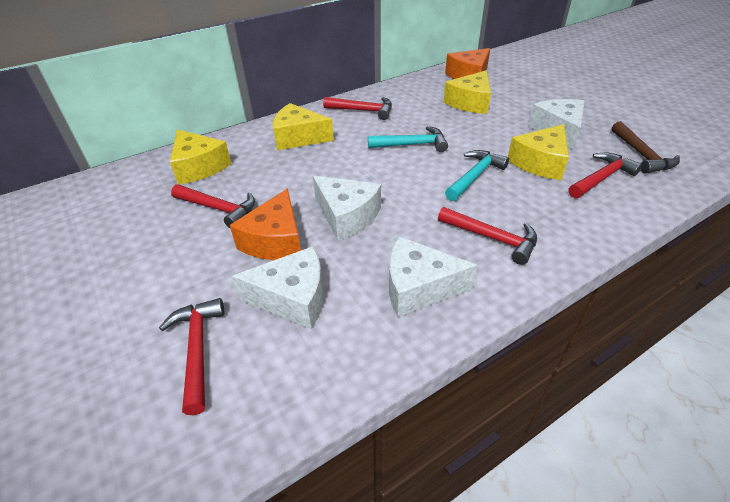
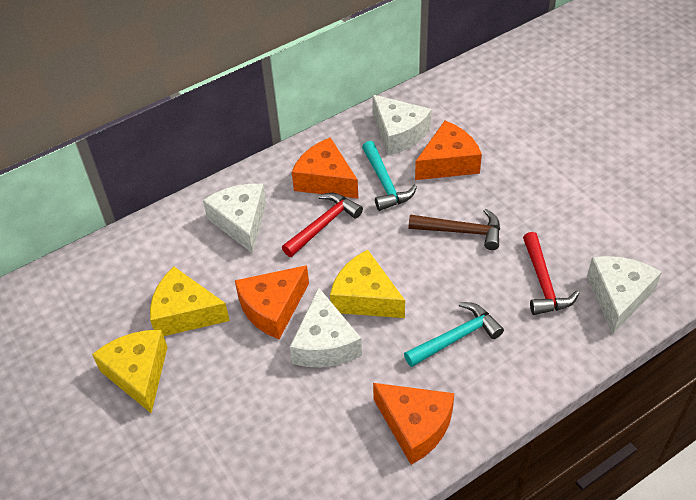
orange cheese: [230,188,301,260] [445,48,490,79] = 2 -> [235,265,309,339] [292,137,358,199] [373,383,454,465] [415,121,482,180] = 4
red hammer: [159,298,224,415] [171,184,255,228] [323,97,392,120] [438,207,537,265] [568,153,642,198] = 5 -> [282,193,363,257] [523,232,579,315] = 2
yellow cheese: [170,130,232,185] [273,103,334,150] [444,70,491,114] [508,124,569,180] = 4 -> [92,330,167,413] [150,267,230,336] [330,250,405,318] = 3

